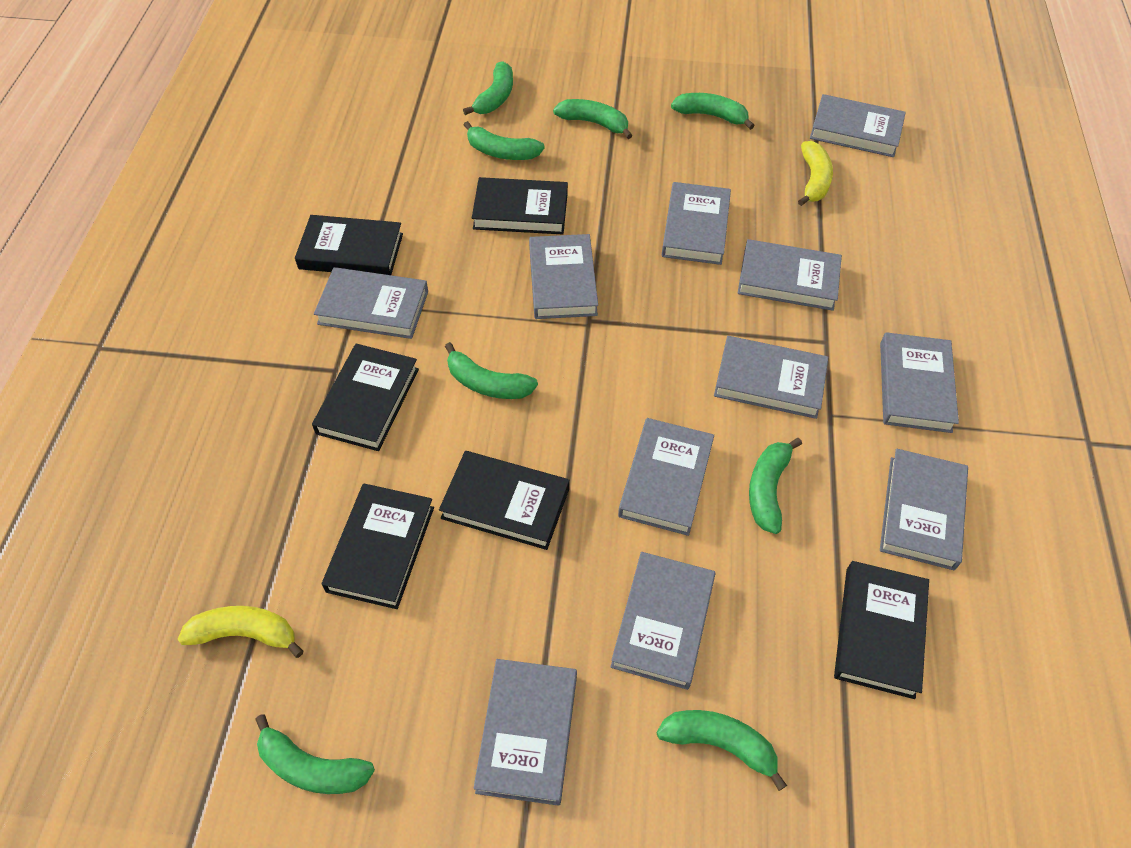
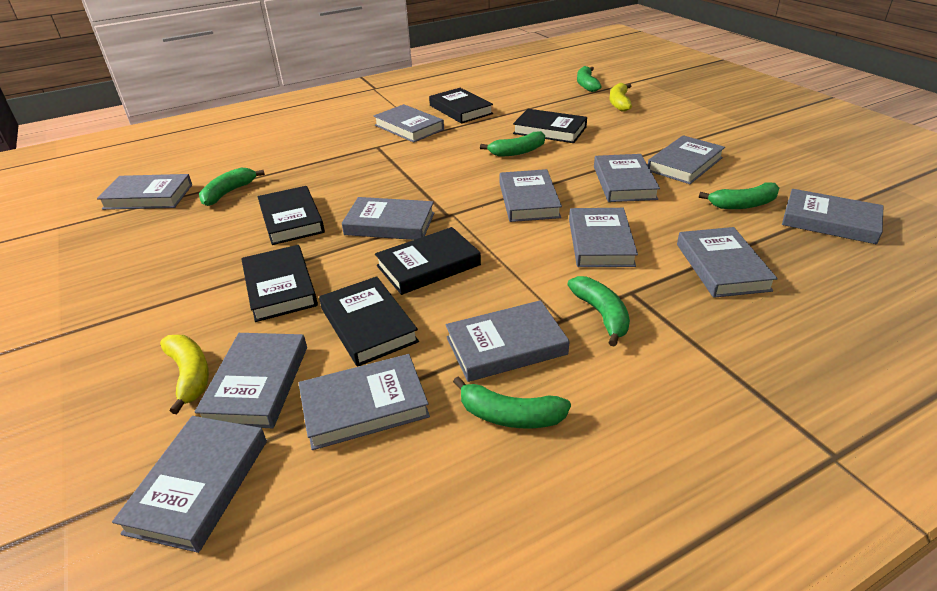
green banana: [255,714,375,794] [445,342,538,399] [463,61,513,115] [464,121,545,160] [553,99,633,139] [656,710,787,791] [671,93,755,130] [749,438,802,534] = 8 -> [199,168,265,206] [453,377,571,428] [480,131,545,157] [568,276,630,347] [577,66,602,92] [699,182,779,209] = 6
grey book: [314,267,428,339] [474,659,577,806] [529,234,598,319] [611,552,715,690] [618,418,714,536] [662,182,731,265] [714,336,828,419] [738,239,842,311] [810,94,906,157] [880,332,959,433] [880,449,968,570] = 11 -> [97,174,192,210] [112,416,267,553] [195,333,307,428] [299,354,430,450] [342,197,435,240] [374,104,444,143] [445,300,570,382] [500,169,562,222] [569,208,638,267] [594,154,660,202] [648,135,725,184] [677,227,778,298] [782,189,883,244] = 13

